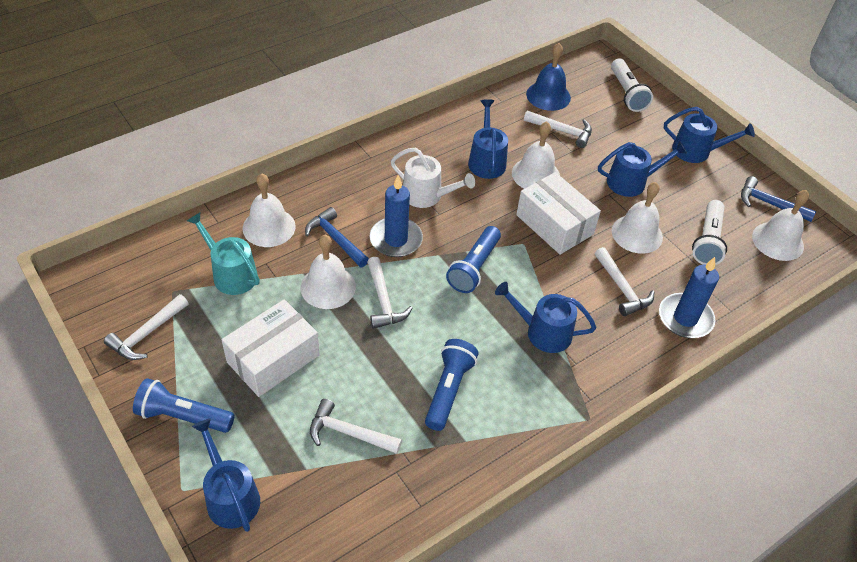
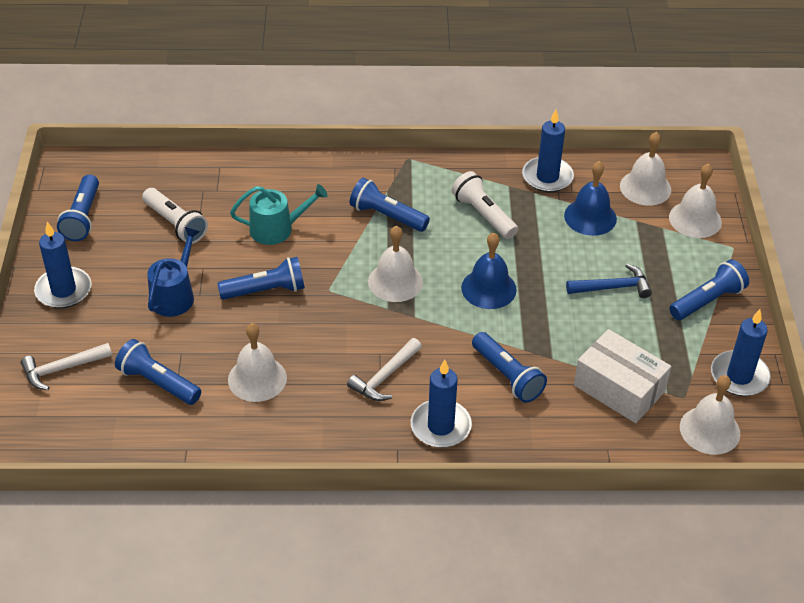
blue bell: [526,43,571,111] = 1 -> [461,233,517,309] [564,161,617,236] = 2
blue candle: [369,175,423,257] [659,257,719,338] = 2 -> [34,222,91,308] [411,360,472,448] [522,110,574,192] [711,309,771,396] = 4
blue flashlight: [133,378,235,433] [425,339,479,431] [446,226,501,293] = 3 -> [57,175,99,241] [115,339,201,405] [217,257,305,300] [350,178,430,232] [472,332,547,403] [669,259,749,320] = 6
blue hammer: [305,207,369,267] [741,176,816,222] = 2 -> [566,264,652,298] = 1
blue watering can: [192,419,260,532] [468,99,508,179] [495,282,596,353] [598,141,687,197] [664,107,755,163] = 5 -> [147,227,200,317] = 1
white box: [221,299,320,397] [516,172,601,255] = 2 -> [574,329,671,423] = 1
white hammer: [104,294,188,360] [310,399,402,454] [367,257,413,329] [524,110,592,148] [595,247,654,316] = 5 -> [21,343,112,390] [347,338,422,401] = 2
white watering can: [391,148,475,208] = 1 -> none = 0

